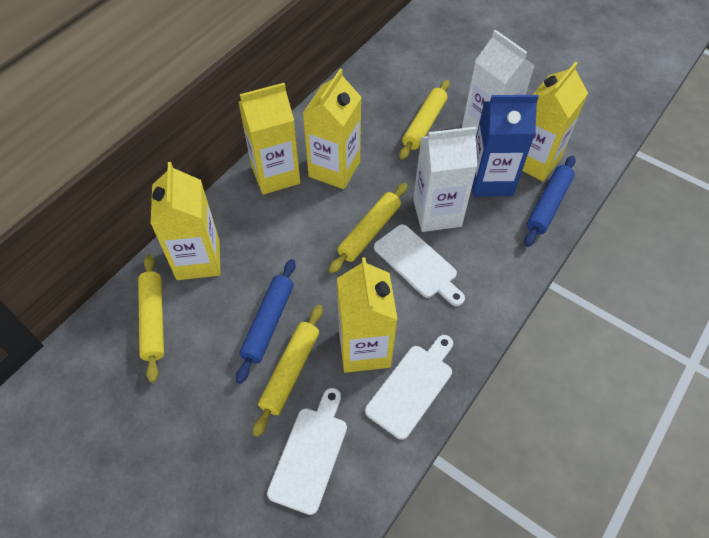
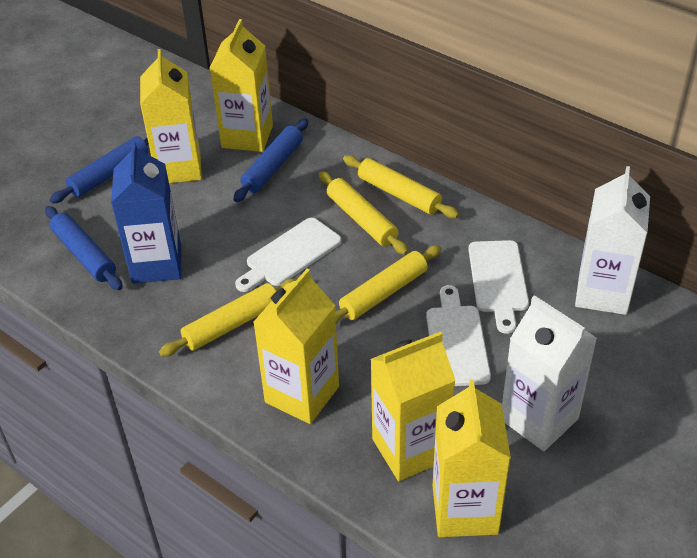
blue rolling pin: [236,259,296,384] [524,155,576,247] = 2 -> [45,206,123,290] [50,136,149,203] [233,118,308,202] = 3

